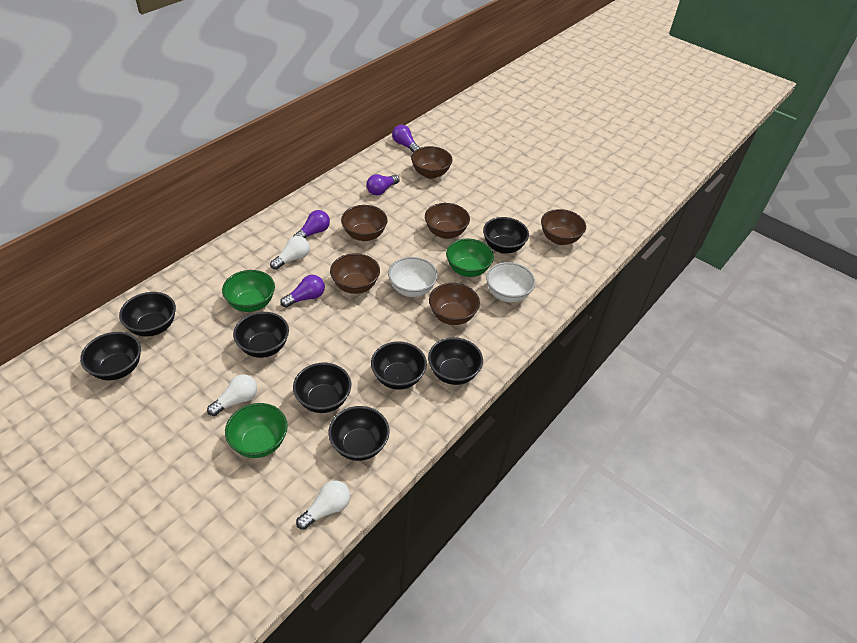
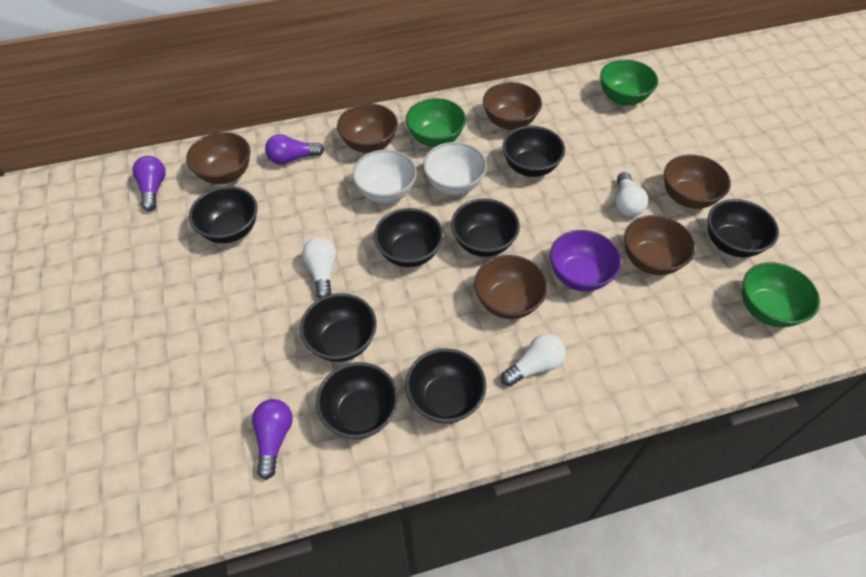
purple bowl: none = 0 -> [550,230,622,291] = 1
purple light bulb: [280,275,325,308] [293,210,330,238] [366,174,400,195] [392,125,420,152] = 4 -> [132,156,166,211] [252,399,293,480] [265,134,324,165] = 3

